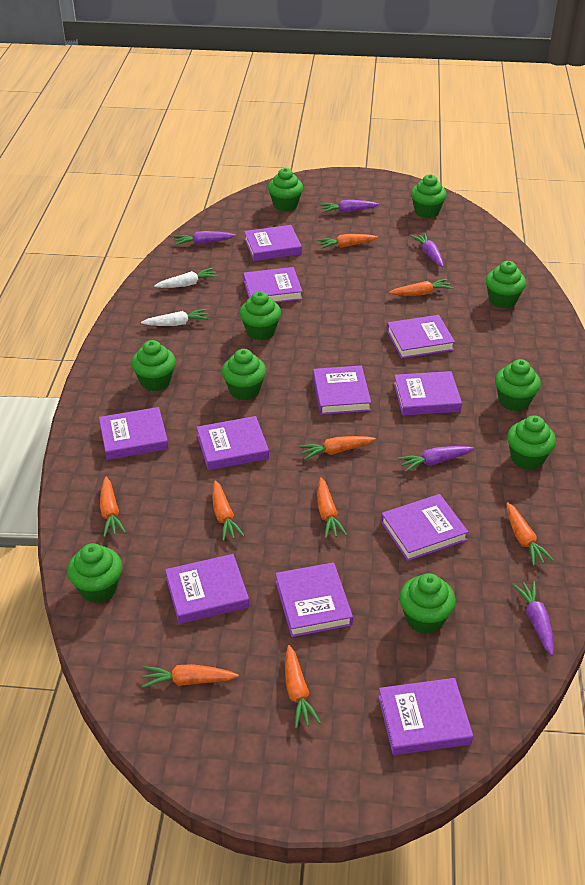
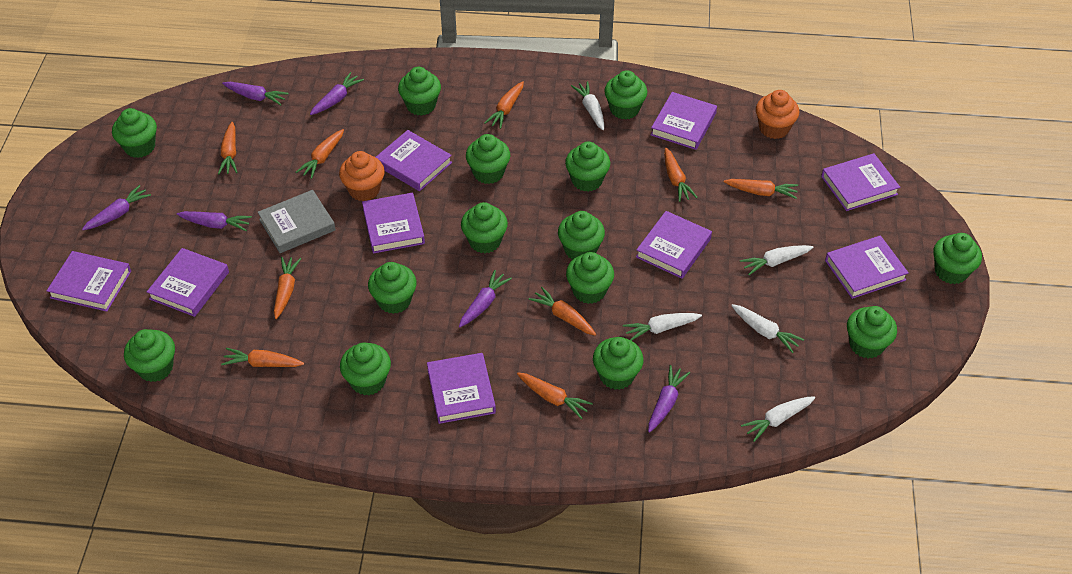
green cupcake: [67,543,122,603] [131,340,176,391] [222,349,266,400] [240,291,281,340] [268,168,303,211] [399,573,456,634] [411,174,447,218] [486,261,526,308] [495,359,541,411] [507,415,556,470] = 10 -> [112,108,157,158] [124,329,175,382] [340,343,391,395] [368,262,417,314] [398,67,441,116] [461,202,508,253] [466,134,510,184] [558,211,605,260] [565,142,610,192] [566,252,614,304] [593,337,644,390] [604,70,647,119] [847,306,897,358] [933,233,982,284] = 14
grey book: none = 0 -> [257,190,336,253] = 1
orange cupcake: none = 0 -> [339,151,385,201] [756,90,799,139] = 2
purple book: [99,407,169,460] [165,554,249,624] [196,416,269,470] [243,267,303,303] [244,225,302,261] [275,562,353,637] [313,365,371,415] [378,678,473,755] [381,494,469,561] [387,315,455,359] [394,371,462,416] = 11 -> [47,251,131,312] [147,248,229,317] [362,193,425,253] [376,130,452,191] [427,353,496,424] [636,211,712,279] [651,92,717,150] [821,153,900,211] [825,235,909,299] = 9
purple carrot: [174,231,236,245] [320,200,379,213] [398,446,474,472] [411,233,444,267] [512,581,554,656] = 5 -> [82,185,151,230] [177,211,252,231] [222,82,289,105] [310,72,364,115] [459,270,512,327] [648,365,690,433] = 6
white carrot: [141,309,209,326] [154,268,218,288] = 2 -> [571,81,604,130] [623,313,702,341] [731,304,804,353] [740,245,814,275] [741,396,815,442] = 5

